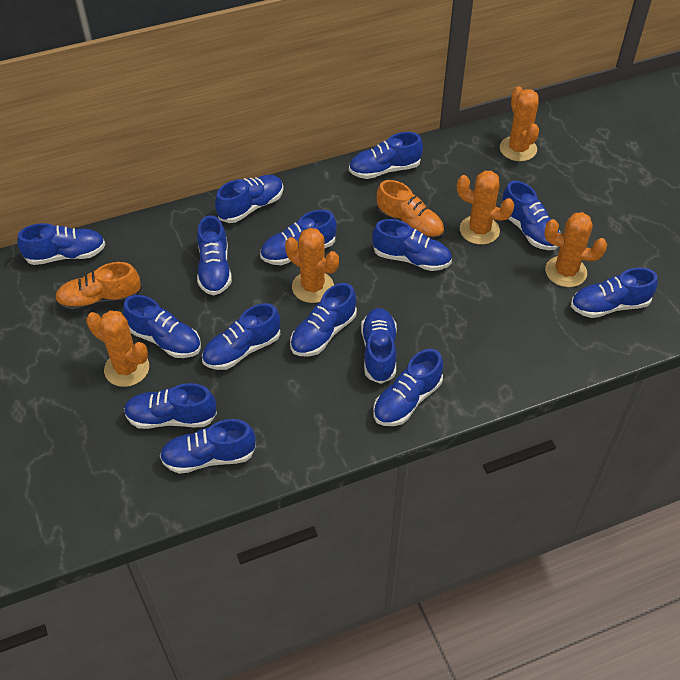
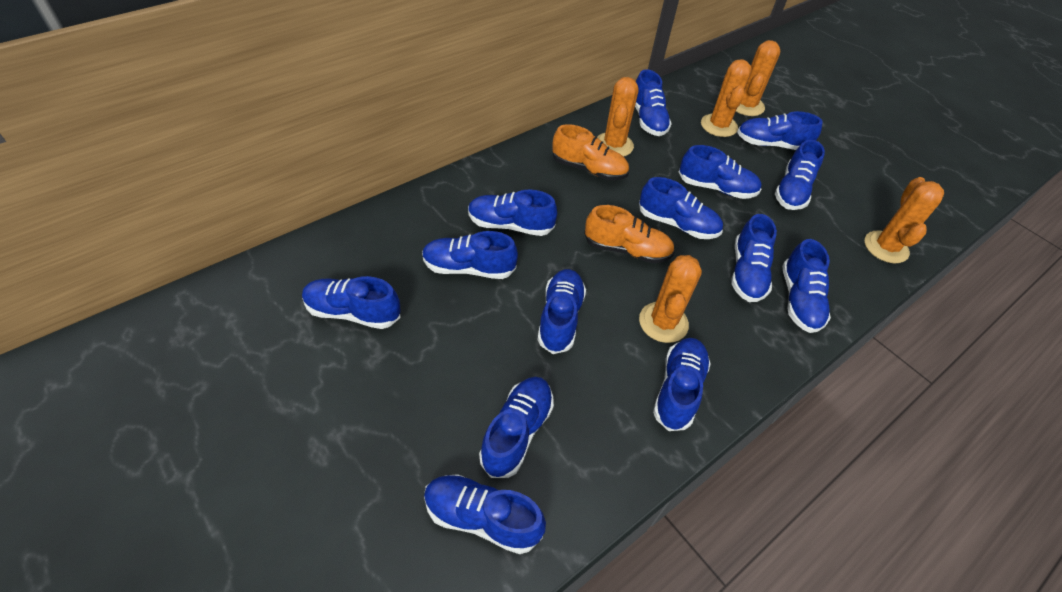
blue shoe: [17,223,105,265] [123,295,201,358] [124,383,217,429] [160,419,256,474] [197,215,232,295] [202,303,281,370] [215,175,284,223] [260,210,337,265] [290,283,357,356] [349,132,423,179] [361,308,397,384] [372,219,452,271] [373,349,443,426] [500,181,560,250] [571,267,658,318] = 15 -> [302,276,401,329] [422,231,518,279] [424,474,546,554] [468,189,557,236] [479,377,554,478] [537,269,586,354] [635,69,672,136] [639,177,723,239] [653,338,711,431] [679,145,762,199] [731,214,777,302] [737,111,823,150] [775,140,825,210] [782,239,831,333] = 14

